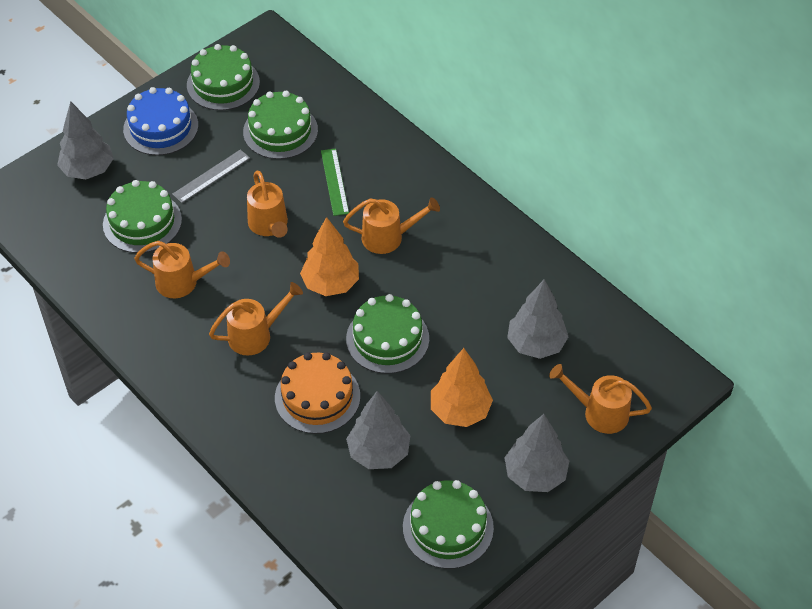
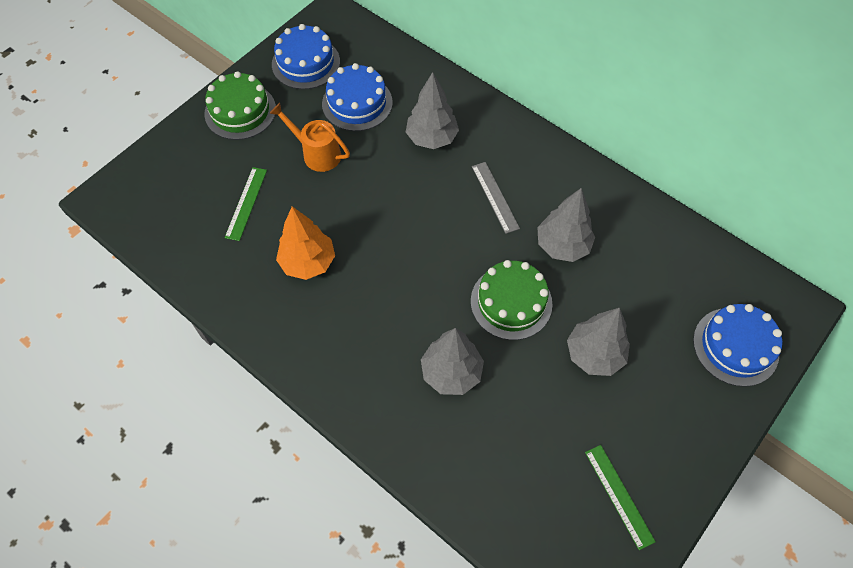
blue cake: [123,87,198,155] = 1 -> [272,24,340,89] [322,63,393,131] [693,304,782,387] = 3
green cake: [103,180,182,253] [187,44,260,111] [243,91,318,159] [346,294,429,374] [403,480,494,569] = 5 -> [205,71,276,140] [471,260,553,340] = 2
green ruler: [321,148,349,216] = 1 -> [224,167,267,241] [585,445,656,550] = 2
orange cake: [275,352,360,434] = 1 -> none = 0
orange tree: [300,217,359,296] [431,348,493,427] = 2 -> [276,206,335,280] = 1
orange watering can: [134,241,230,298] [209,282,303,355] [247,171,288,238] [343,197,440,254] [549,364,652,434] = 5 -> [269,103,350,172] = 1

